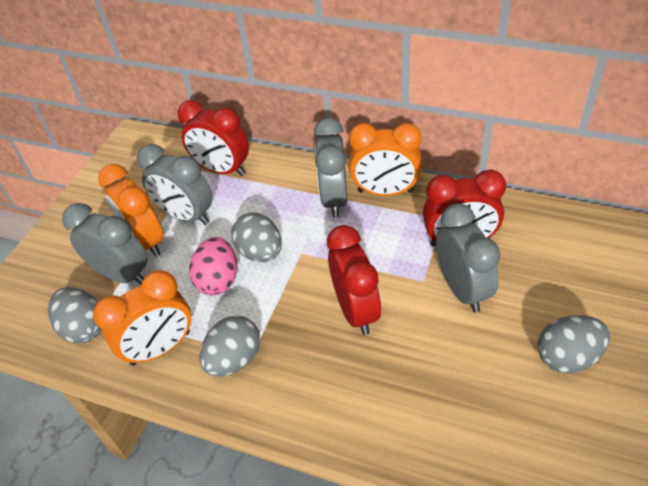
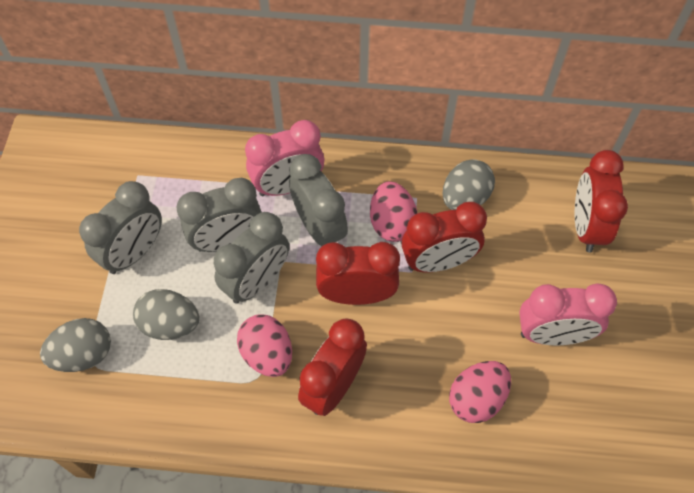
grey egg: [48,287,102,344] [200,315,261,376] [231,213,282,262] [538,315,610,373] = 4 -> [40,318,111,372] [133,289,200,340] [443,159,495,210] = 3
orange clock: [93,270,192,366] [98,164,164,257] [349,123,422,196] = 3 -> none = 0
pink clock: none = 0 -> [245,120,324,196] [519,284,617,346] = 2
pink egg: [189,237,237,295] = 1 -> [237,314,292,377] [370,181,417,242] [449,361,511,423] = 3
red clock: [178,100,249,176] [327,225,381,335] [423,169,506,247] = 3 -> [298,318,367,416] [316,242,400,305] [402,202,487,272] [575,150,628,253] = 4

